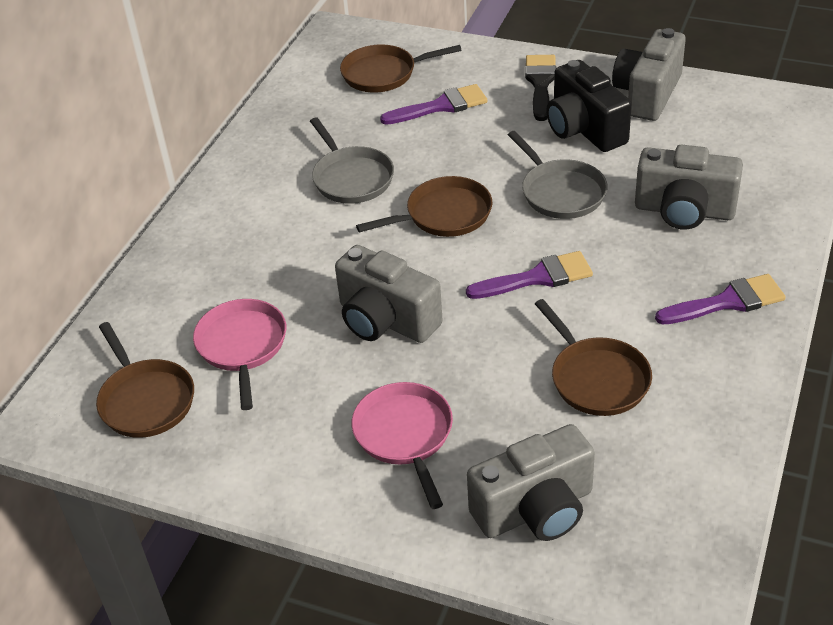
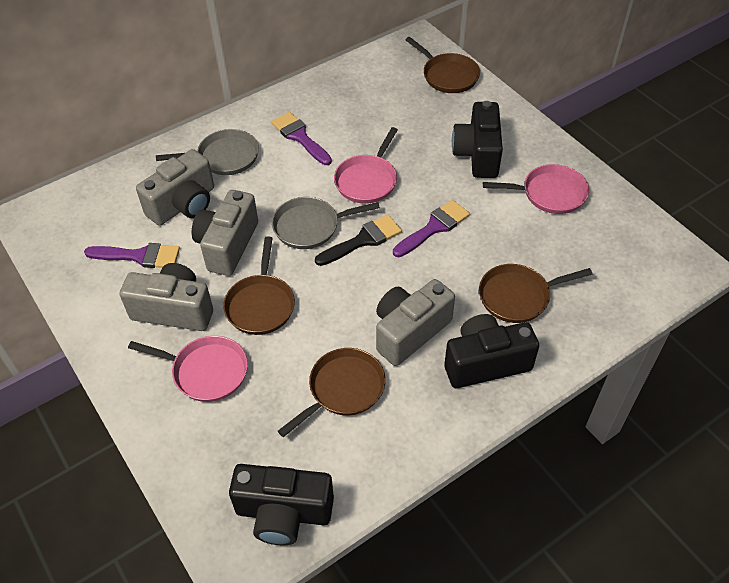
black camera: [546,60,632,152] = 1 -> [229,464,334,545] [444,314,539,388] [452,101,503,178] = 3
pink pan: [193,299,286,410] [352,382,453,509] = 2 -> [128,336,248,402] [334,127,398,204] [483,164,589,214] = 3

